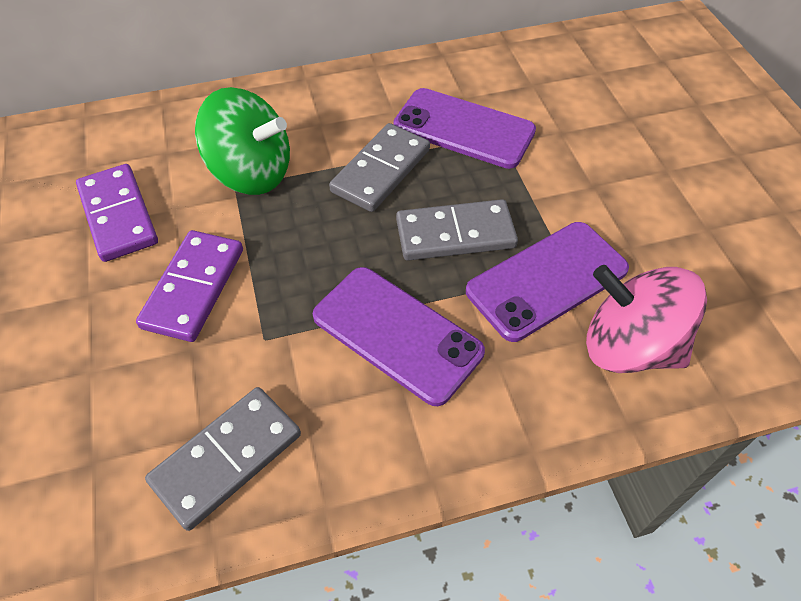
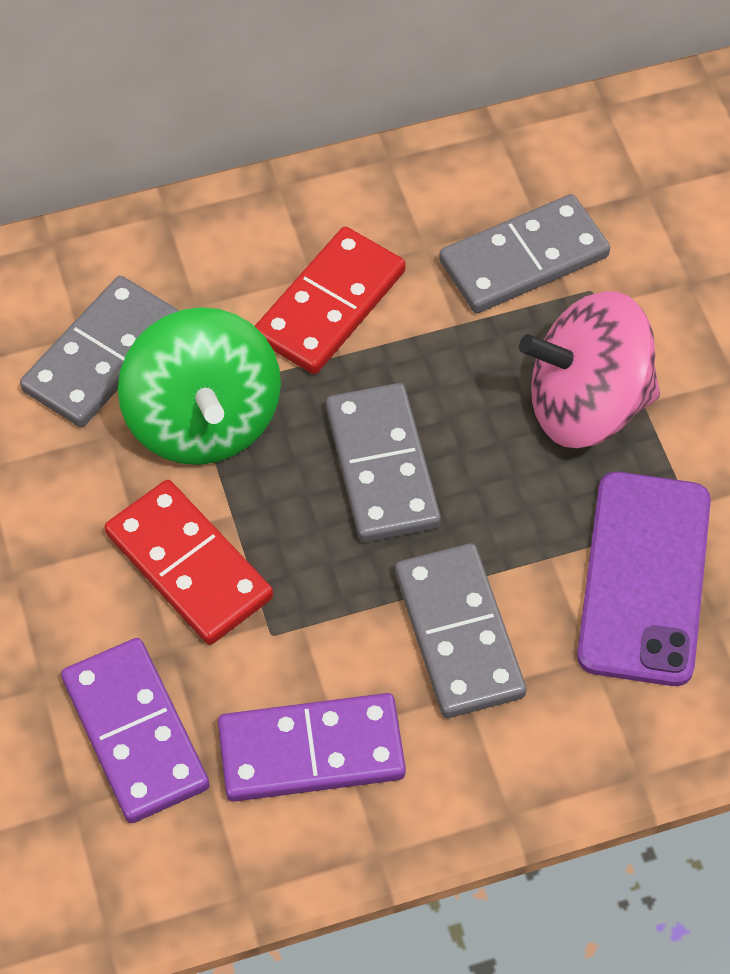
grey domino: [145,387,301,531] [329,123,430,212] [396,199,518,261] = 3 -> [20,276,178,427] [326,383,441,542] [395,543,526,718] [439,194,610,313] = 4
purple phone: [313,267,485,406] [393,88,536,169] [466,222,629,342] = 3 -> [577,472,711,686] = 1
red domino: none = 0 -> [105,480,273,645] [255,227,406,374] = 2

